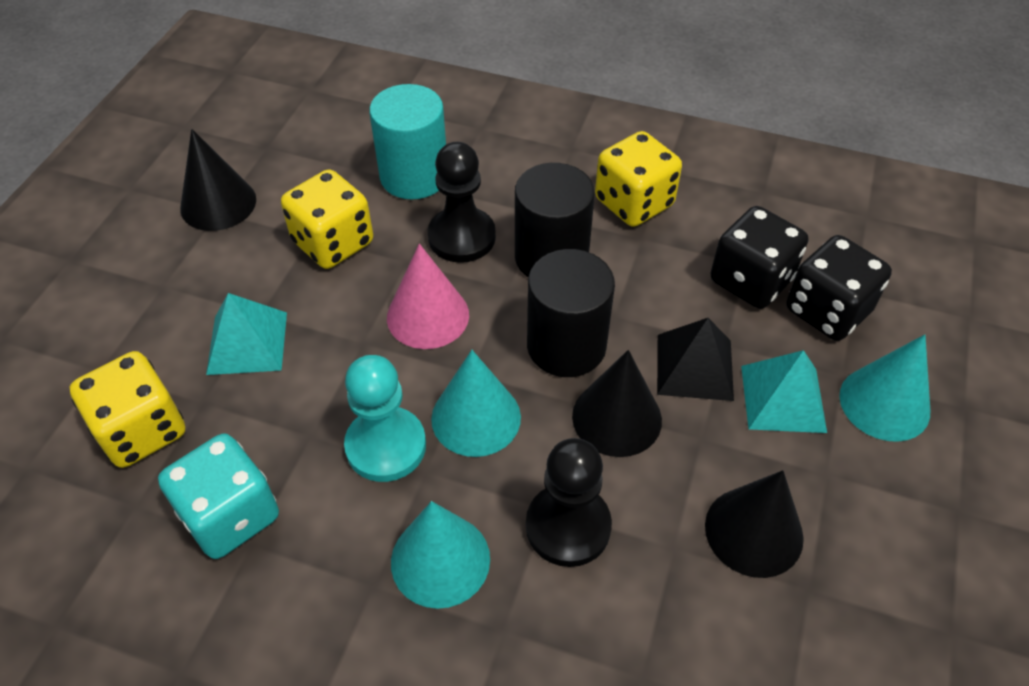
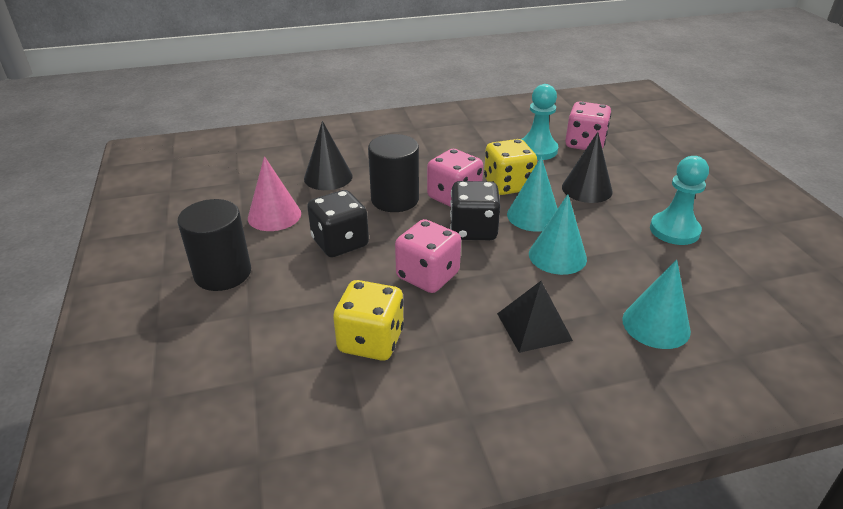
black cone: [180,129,256,231] [572,350,662,457] [705,470,804,578] = 3 -> [304,121,353,190] [562,132,613,203] = 2
black pawn: [428,142,496,263] [526,438,612,567] = 2 -> none = 0
pink dice: none = 0 -> [395,219,461,293] [427,149,483,207] [565,101,611,150] = 3
turquoise cylinder: [369,84,446,199] = 1 -> none = 0
turquoise dice: [158,434,279,559] = 1 -> none = 0
turquoise pawn: [344,355,426,482] = 1 -> [522,84,558,160] [650,156,709,245] = 2
turquoise pyramid: [206,293,287,375] [741,350,827,433] = 2 -> none = 0
yellow dice: [69,351,185,468] [281,169,373,269] [595,131,682,227] = 3 -> [333,280,404,361] [484,139,537,195] = 2

